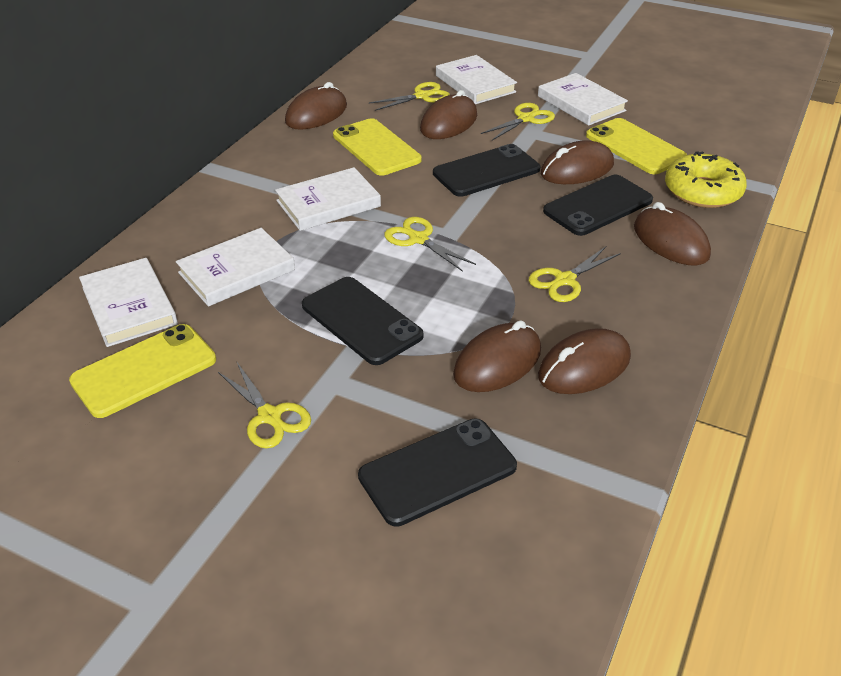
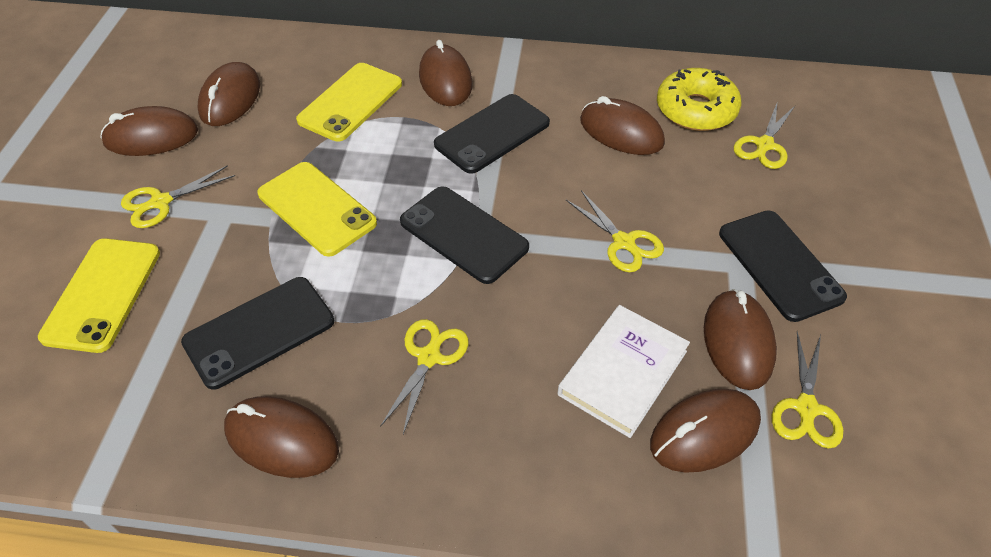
brown mouse: [285,82,347,130] [420,90,477,139] [453,320,541,392] [538,328,631,394] [541,140,614,184] [634,202,711,265] = 6 -> [100,106,198,156] [198,62,260,126] [224,396,339,478] [419,40,472,106] [580,96,665,155] [650,389,761,473] [704,289,777,390] = 7
white book: [79,258,178,347] [176,228,295,306] [275,167,381,231] [436,55,517,104] [538,73,628,126] = 5 -> [557,305,690,438] = 1

